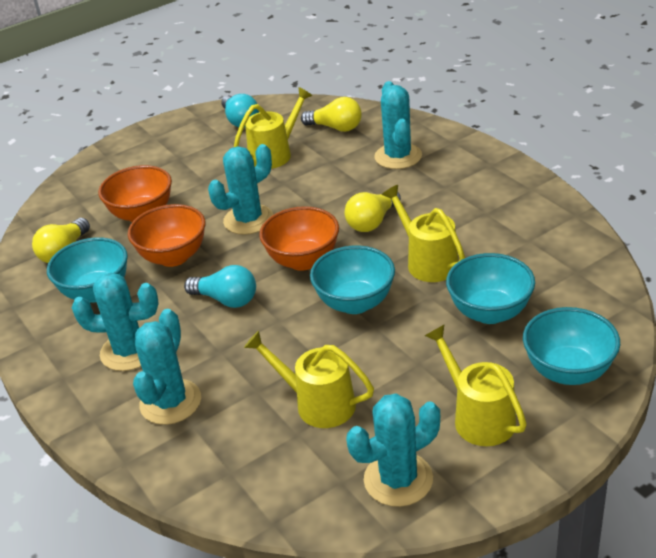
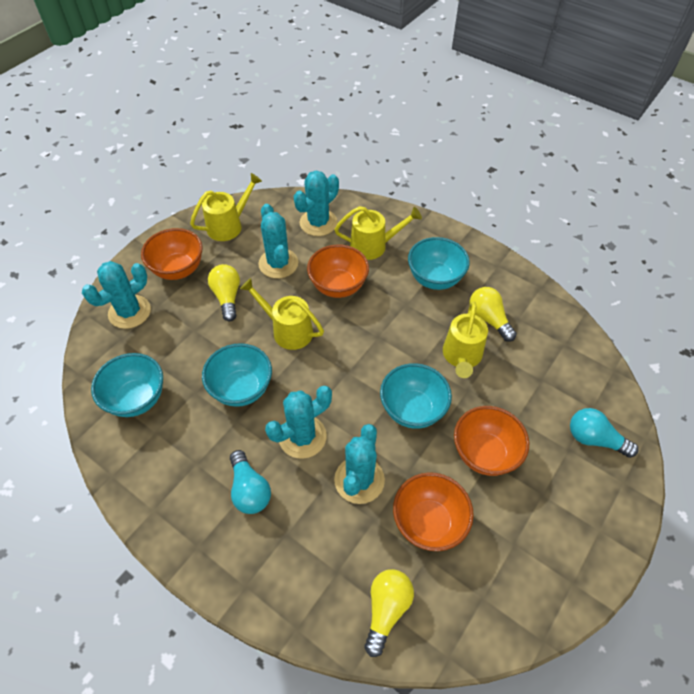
orange bowl: [98,165,172,222] [128,204,205,267] [259,206,339,271] = 3 -> [141,228,203,280] [307,244,369,298] [393,472,474,551] [454,406,529,476] = 4

